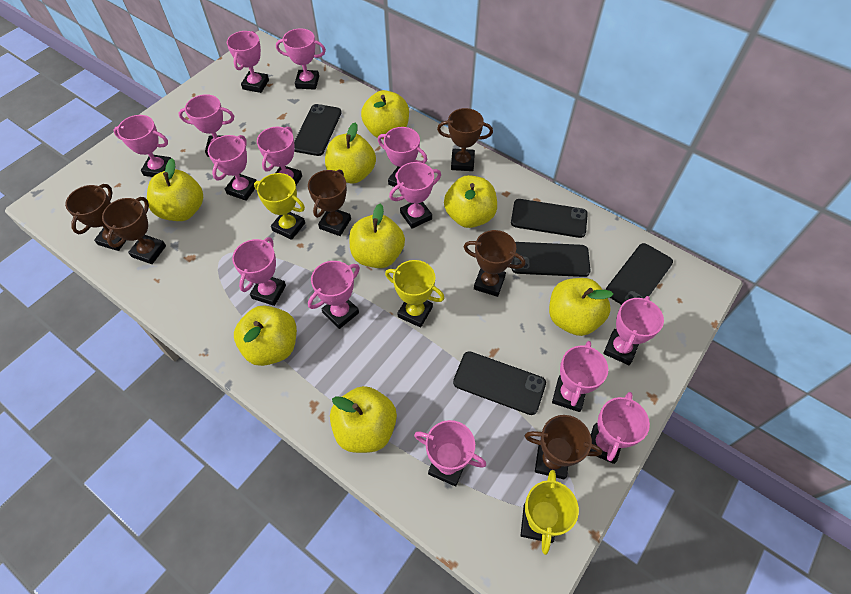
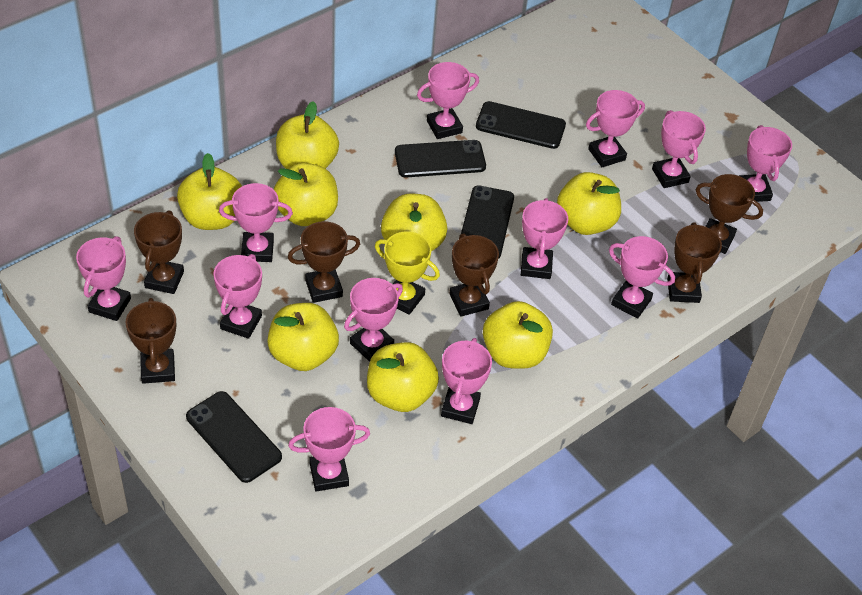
black phone: [294,104,342,156] [453,351,546,415] [511,199,588,238] [511,242,591,277] [605,243,673,305] = 5 -> [186,391,282,483] [395,140,486,177] [461,186,514,259] [476,101,566,149] = 4
pink trophy: [113,115,171,177] [178,94,234,157] [208,135,257,201] [227,31,269,93] [232,237,286,306] [257,126,302,185] [276,28,326,90] [308,261,360,329] [378,127,427,189] [389,162,441,229] [414,420,486,486] [552,341,608,412] [590,392,650,464] [603,296,664,365] = 14 -> [76,236,131,321] [213,254,262,339] [219,183,293,262] [288,407,370,491] [344,278,403,362] [417,62,479,139] [441,338,492,424] [521,198,568,279] [586,90,645,167] [609,236,675,319] [652,110,706,188] [739,125,792,202] = 12
yellow trophy: [254,173,305,240] [385,260,445,327] [520,470,579,555] = 3 -> [375,232,440,315] = 1

